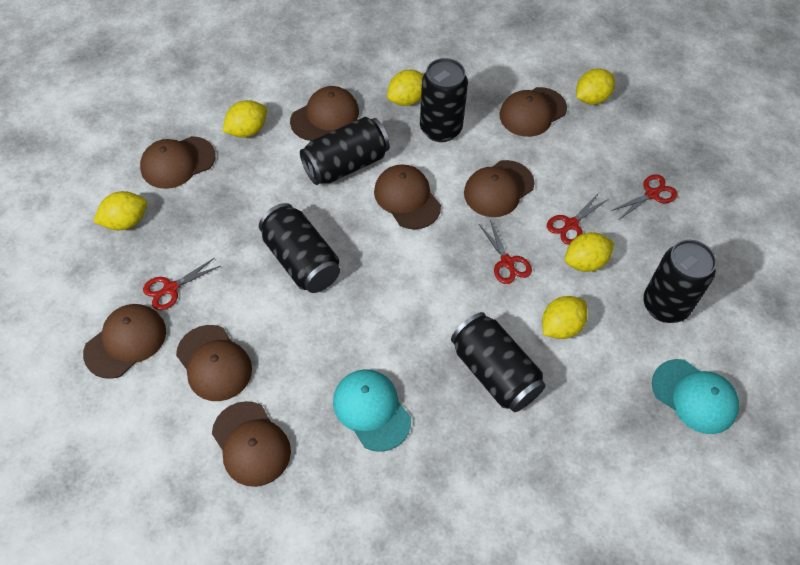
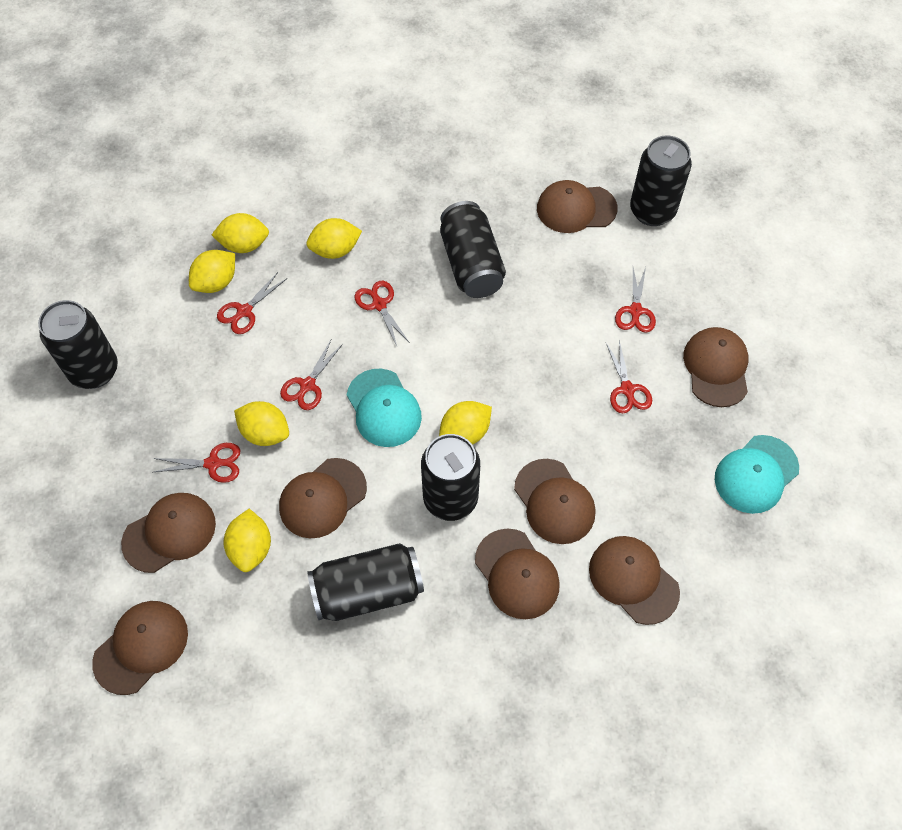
red scissors: [143,258,220,310] [479,220,532,284] [547,193,608,245] [611,174,678,219] = 4 -> [153,443,240,483] [217,272,286,334] [280,340,343,410] [355,281,410,346] [606,341,652,413] [615,267,656,333] = 6

